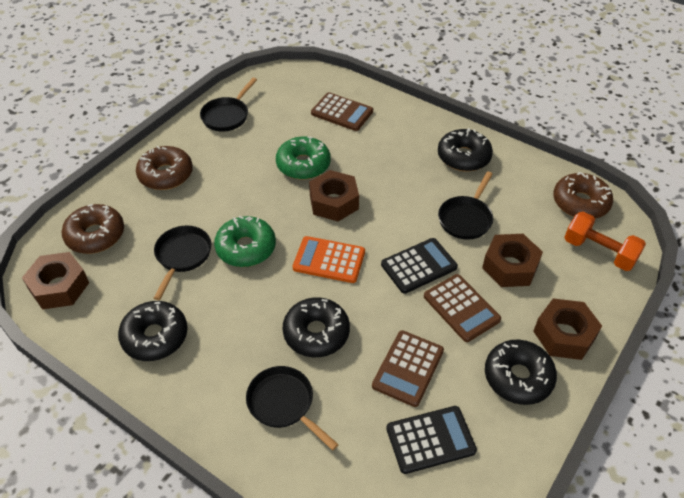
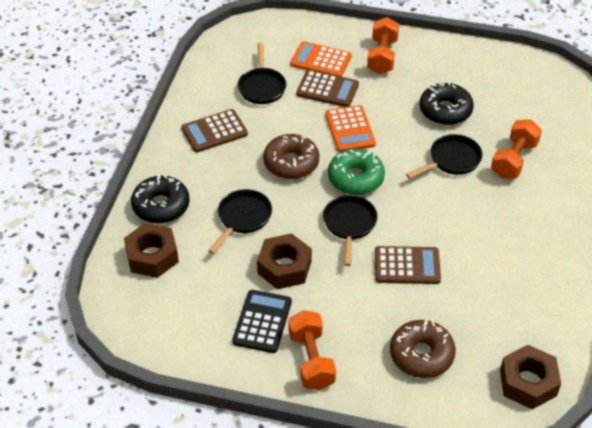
black calculator: [381,238,458,294] [386,406,477,474] = 2 -> [232,290,292,353] = 1
black donut: [118,301,188,361] [283,297,350,357] [438,128,493,171] [485,340,557,405] = 4 -> [131,175,190,224] [419,82,474,125] = 2
brown donut: [62,204,124,254] [136,146,193,190] [553,172,613,219] = 3 -> [263,134,319,179] [390,320,456,378] = 2
brown nut: [22,252,89,310] [309,170,359,222] [482,234,543,287] [533,298,602,360] = 4 -> [124,223,179,278] [257,233,312,289] [500,345,561,410] = 3
green donut: [214,216,276,267] [276,137,331,180] = 2 -> [328,149,385,195] = 1
orange calculator: [293,236,365,283] = 1 -> [290,41,352,77] [325,105,376,152] = 2
orange dumbbell: [564,212,646,271] = 1 -> [288,310,336,390] [367,17,399,74] [491,119,542,179] = 3

